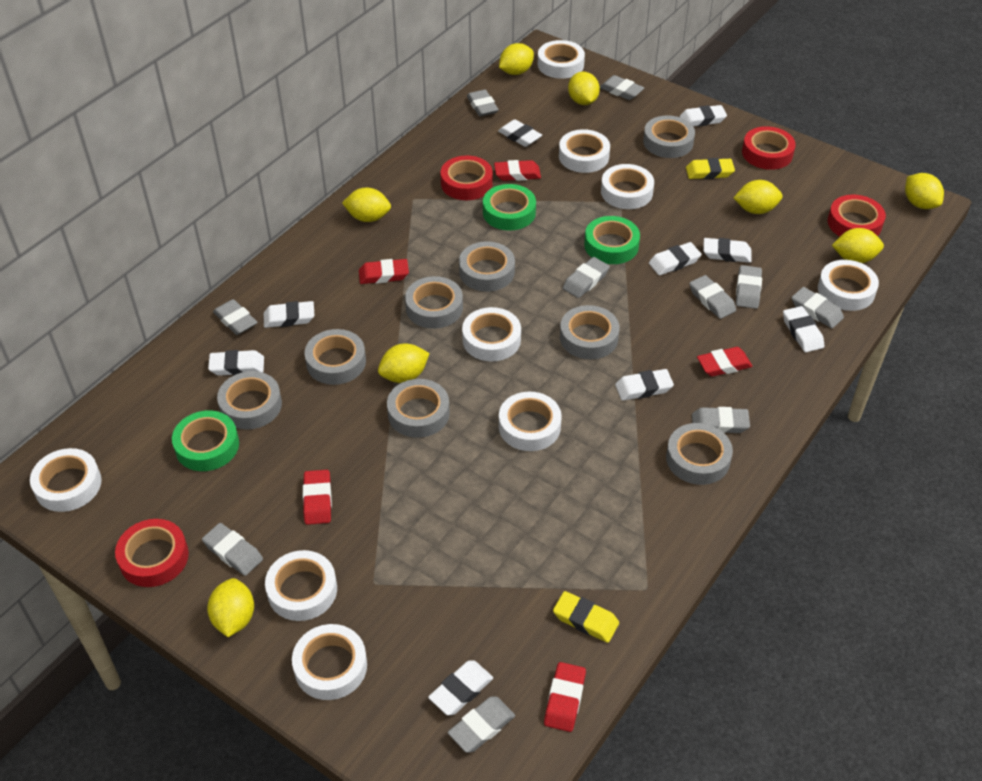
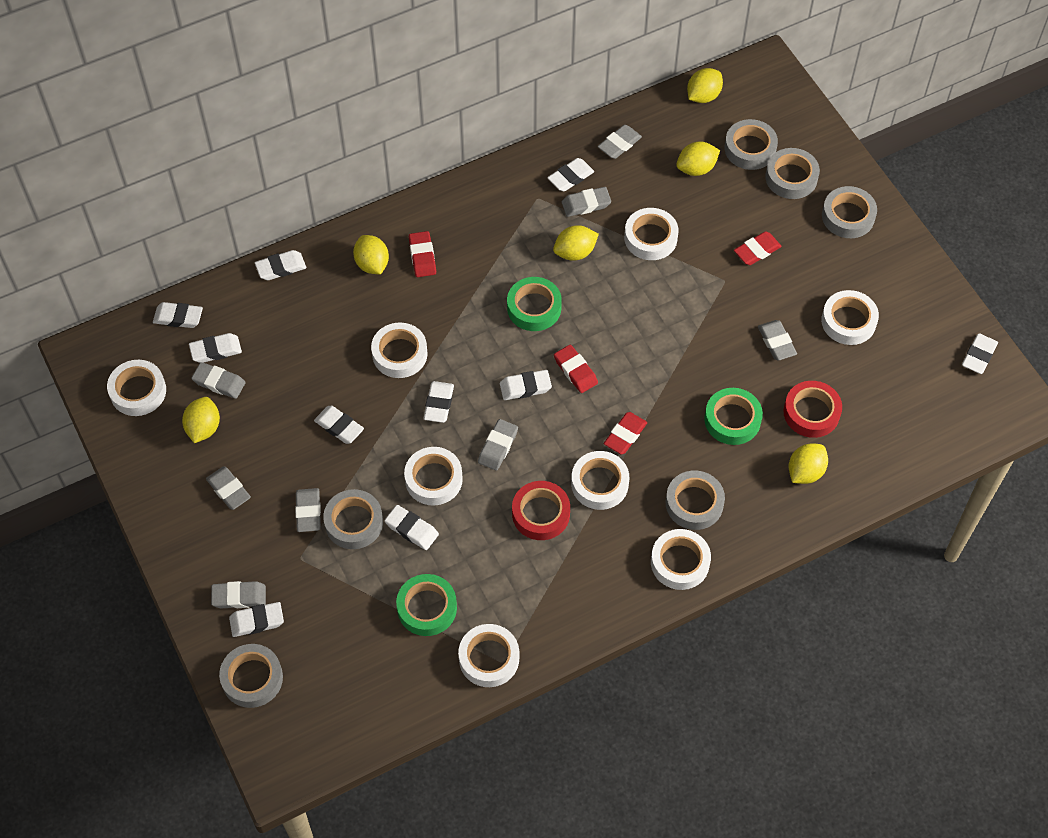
grey eraser: [202,523,263,576] [213,299,258,335] [448,696,515,753] [467,90,499,116] [563,257,610,298] [600,75,644,100] [689,275,736,319] [692,407,750,433] [736,265,762,309] [792,287,844,328] = 10 -> [191,362,246,399] [206,466,251,510] [211,581,266,609] [295,488,321,532] [478,419,518,471] [562,187,611,217] [598,125,642,159] [758,320,797,361] = 8
grey tape: [217,371,282,430] [304,329,366,385] [387,379,450,438] [405,276,463,329] [459,241,515,292] [560,305,619,359] [643,115,695,158] [666,423,733,485] = 8 -> [219,644,283,708] [323,489,383,549] [666,471,725,530] [725,119,778,170] [765,148,820,199] [822,186,877,238] = 6
red eraser: [303,470,332,525] [359,259,409,284] [494,160,541,181] [544,662,586,732] [697,347,752,377] = 5 -> [409,231,436,277] [554,345,598,393] [604,412,647,455] [734,231,782,265] = 4
red tape: [115,519,189,587] [440,156,493,200] [742,126,796,170] [828,195,886,236] = 4 -> [512,481,570,540] [783,381,842,438] = 2
white eraser: [208,350,264,376] [264,301,314,328] [428,660,493,716] [498,119,542,147] [615,369,674,401] [649,242,701,275] [680,105,727,127] [703,238,751,263] [783,306,825,352] = 9 -> [153,302,203,328] [189,333,242,363] [229,602,284,637] [255,250,306,280] [314,406,364,444] [385,505,439,550] [424,381,454,423] [500,370,552,400] [547,158,594,191] [962,333,998,374] = 10
white tape: [30,448,102,512] [265,550,337,621] [292,624,367,700] [462,307,521,362] [499,392,562,451] [538,40,585,79] [559,129,610,173] [601,164,654,209] [818,260,879,311] = 9 -> [107,360,166,416] [371,322,428,378] [404,447,463,506] [458,624,519,687] [571,451,629,510] [624,208,678,260] [651,529,711,590] [821,290,879,345] = 8
yellow eraser: [553,591,619,643] [686,158,735,179] = 2 -> none = 0
yellow lemon: [207,578,254,637] [342,188,391,222] [378,344,429,383] [499,43,534,75] [568,72,600,105] [734,180,783,214] [832,228,884,263] [905,173,944,209] = 8 -> [182,397,220,443] [353,235,389,274] [553,225,599,261] [676,142,720,176] [687,68,723,103] [789,443,828,484] = 6

